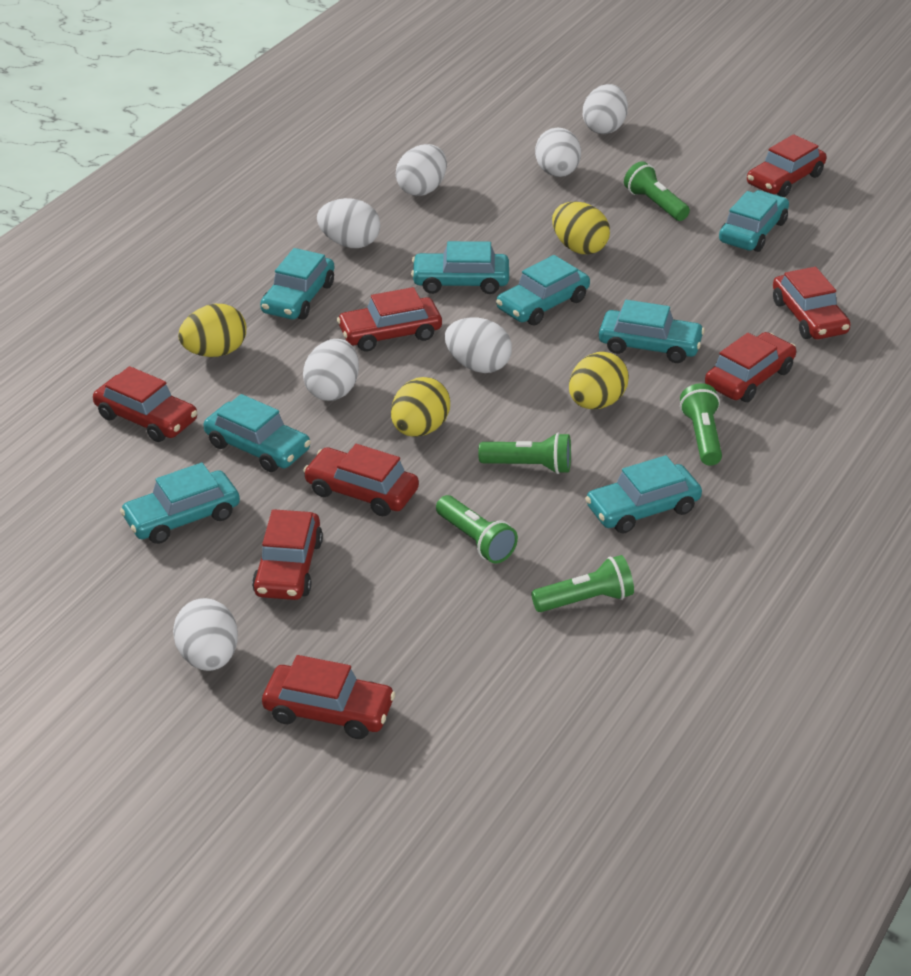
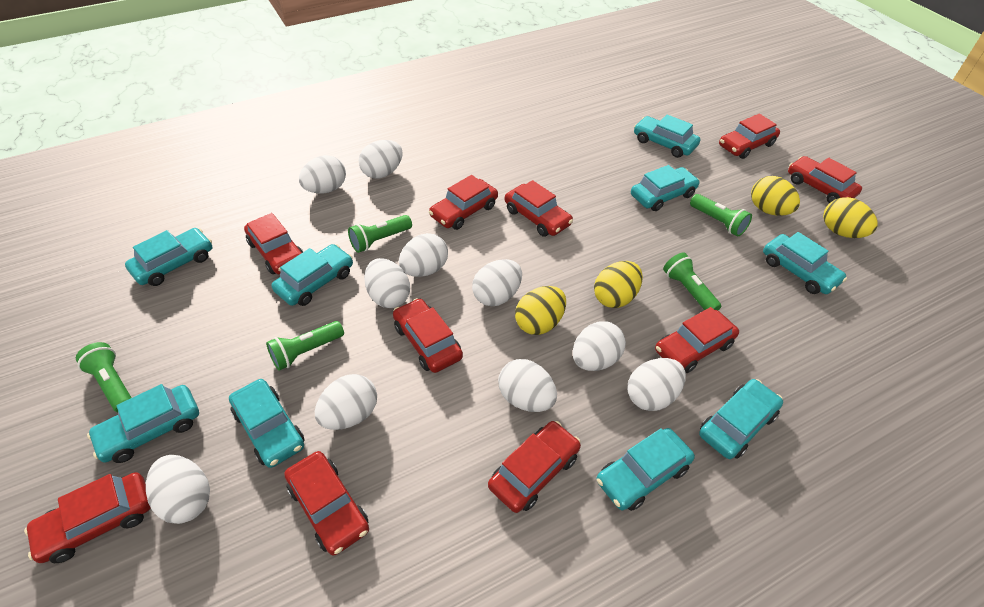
red car: [93,366,197,442] [252,509,323,600] [262,655,396,739] [303,444,419,516] [337,287,442,352] [705,332,796,402] [747,134,827,197] [773,267,851,339] = 8 -> [24,472,151,563] [244,213,303,274] [284,451,369,556] [393,298,463,373] [429,175,498,230] [488,421,581,513] [505,180,573,237] [655,307,739,373] [719,114,780,159] [788,156,862,203] = 10
turquoise car: [120,463,240,544] [203,394,311,472] [260,248,334,320] [411,241,509,294] [496,255,590,326] [585,455,702,534] [599,300,705,363] [719,190,789,252] = 8 -> [87,384,199,463] [125,228,212,286] [229,379,305,468] [271,244,353,306] [596,428,695,511] [631,165,700,211] [634,114,700,158] [699,379,783,459] [763,232,847,294] = 9
white egg: [173,598,238,671] [303,339,359,401] [317,198,380,248] [396,144,447,196] [445,318,512,373] [535,128,581,177] [583,84,628,134] = 7 -> [146,455,210,524] [299,155,346,194] [315,374,377,430] [359,140,403,179] [364,258,410,308] [399,233,448,277] [472,259,522,306] [498,359,557,412] [573,321,626,371] [628,358,686,411] = 10

